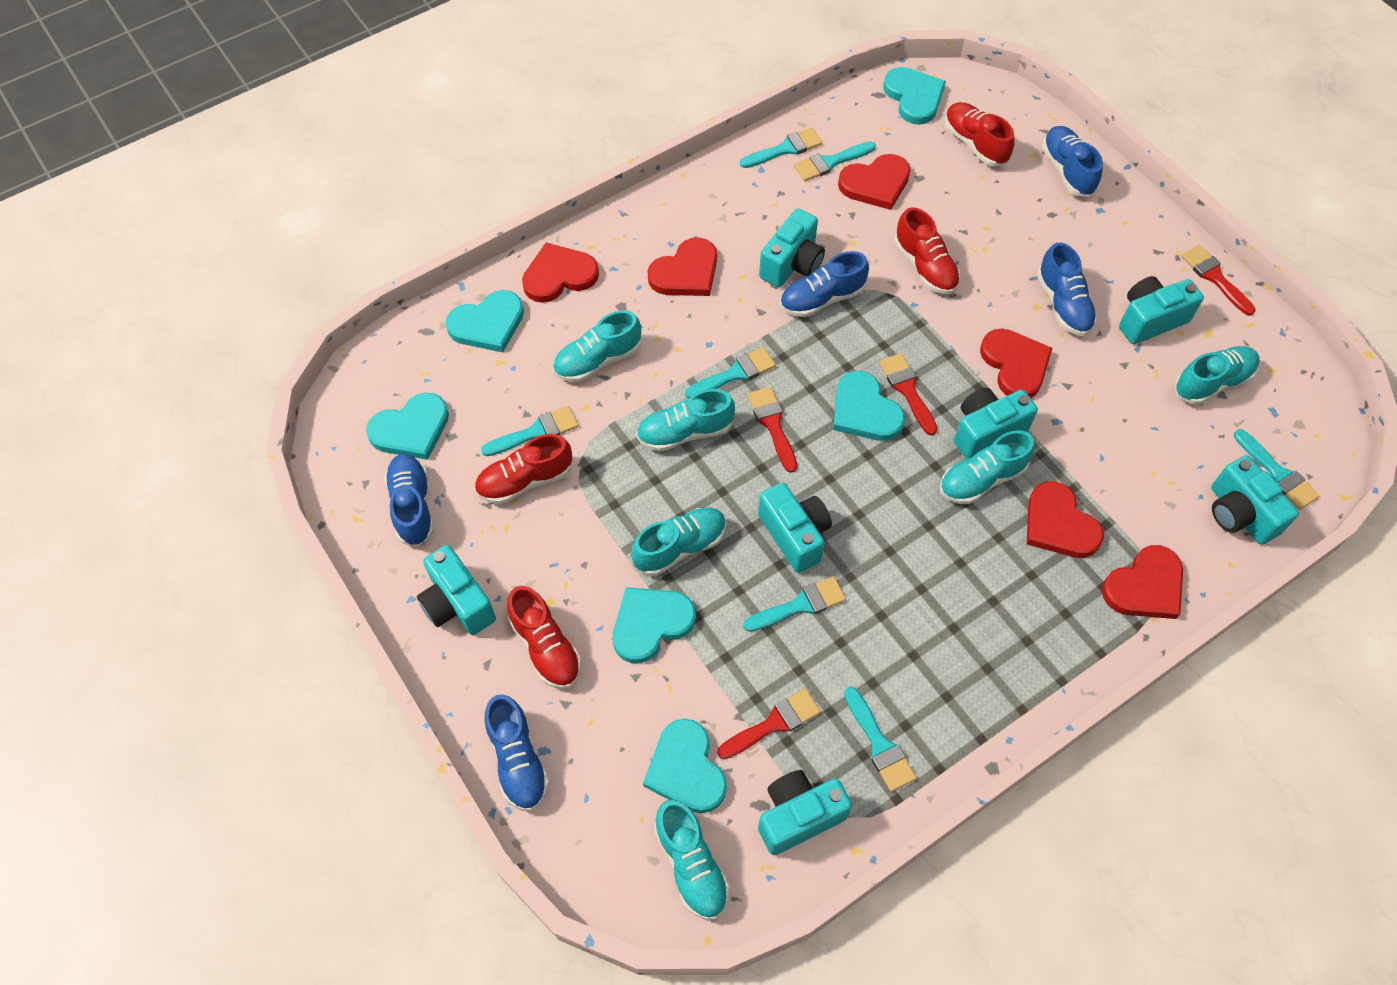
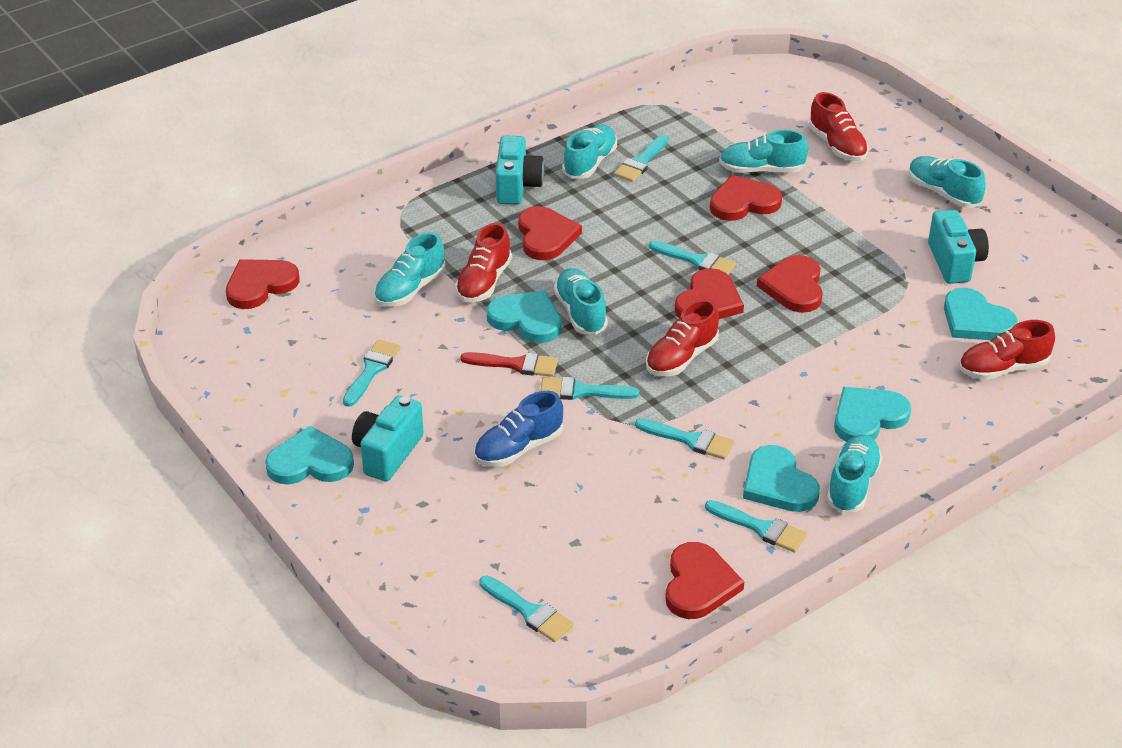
blue shoe: [384,454,434,547] [485,694,549,811] [780,251,869,317] [1037,243,1097,336] [1042,126,1103,197] = 5 -> [474,391,563,467] = 1
red brush: [717,688,821,759] [747,387,797,473] [879,353,938,436] [1181,245,1256,316] = 4 -> [460,352,558,377] = 1
turquoise camera: [417,545,496,635] [758,482,832,573] [758,770,852,855] [759,208,825,287] [954,387,1038,459] [1119,276,1204,344] [1211,455,1299,545] = 7 -> [352,395,424,482] [495,136,544,205] [928,210,989,284] = 3
turquoise heart: [366,393,449,460] [445,290,524,352] [613,587,696,663] [643,718,727,813] [833,371,905,441] [883,67,946,125] = 6 -> [265,426,354,484] [486,290,561,343] [743,445,820,512] [834,387,911,442] [944,288,1018,340] = 5

